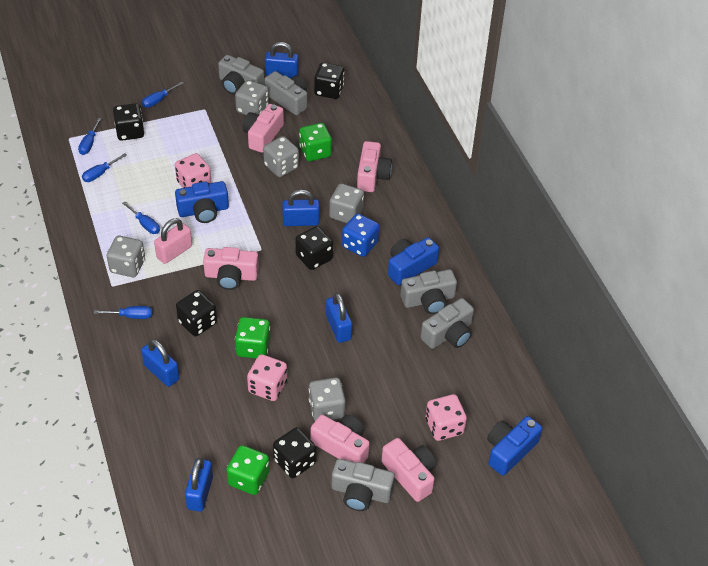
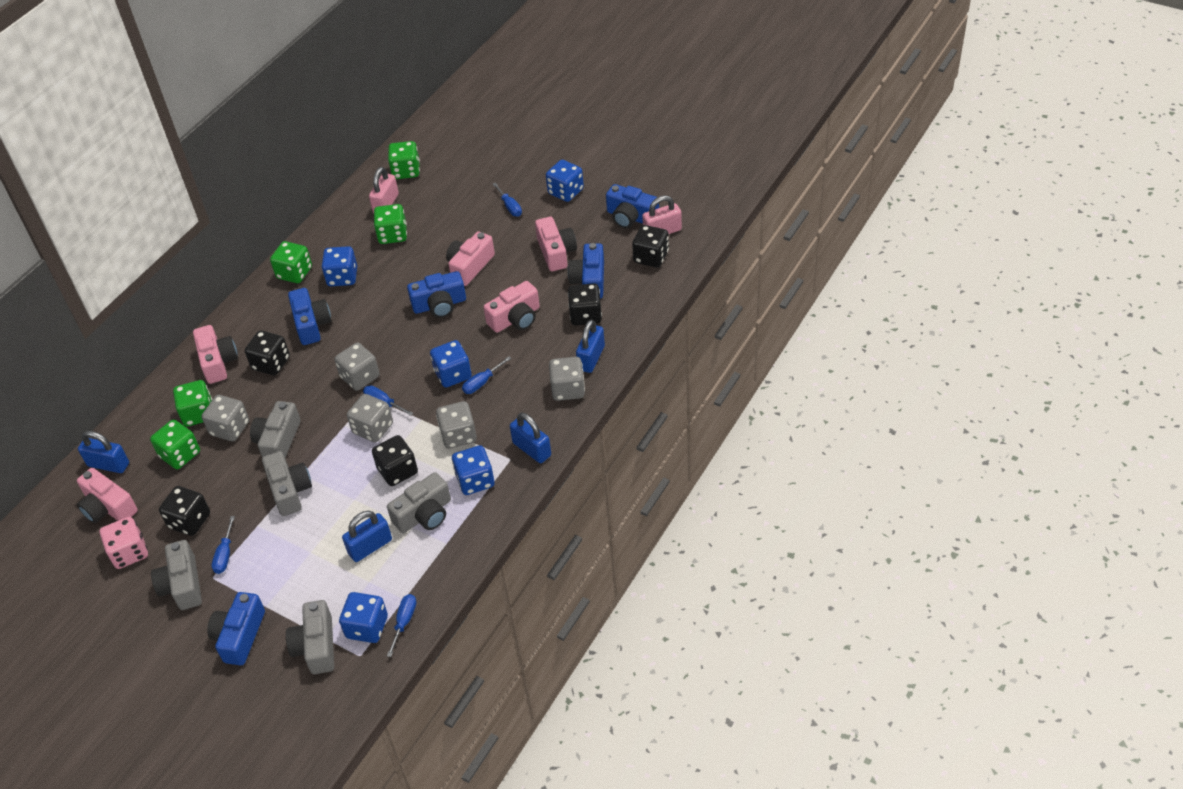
blue camera: [175,181,229,223] [388,237,439,285] [487,416,542,476] = 3 -> [207,592,265,665] [288,288,331,345] [407,271,466,318] [568,243,604,299] [606,184,659,228] = 5
blue dice: [342,213,379,257] = 1 -> [322,246,357,286] [339,592,388,643] [430,340,472,388] [452,445,495,495] [546,160,584,202] = 5
blue padlock: [141,339,179,387] [185,458,213,512] [265,42,299,78] [282,190,320,226] [326,293,352,343] = 5 -> [78,431,129,473] [342,511,392,562] [510,413,551,463] [576,320,605,373] = 4
green dice: [226,445,270,495] [235,317,270,359] [299,123,332,161] = 3 -> [150,420,200,469] [173,380,212,427] [270,241,312,283] [374,204,407,244] [388,141,420,179] = 5
pink dice: [175,153,211,188] [247,354,287,401] [426,394,467,441] = 3 -> [100,517,148,569] = 1
pink padlock: [154,218,192,264] = 1 -> [369,167,399,213] [642,195,682,234] = 2

